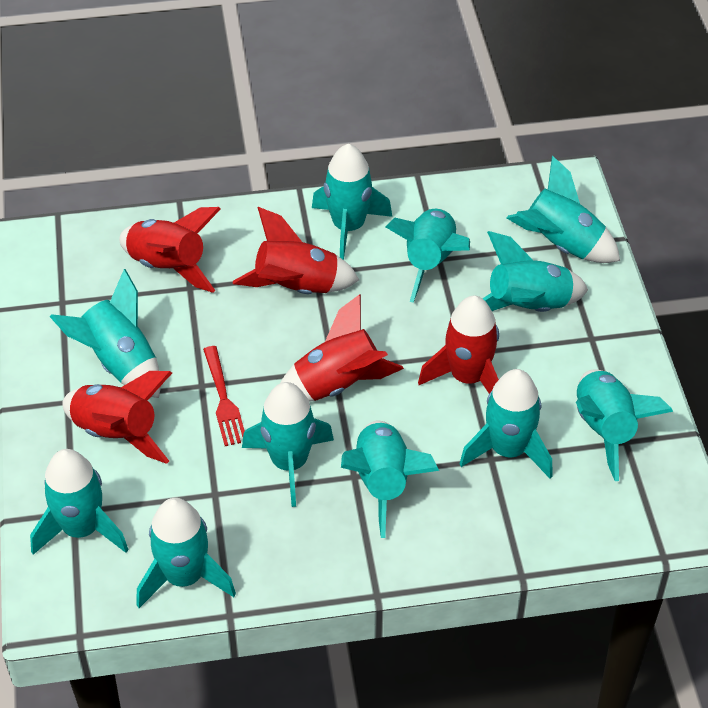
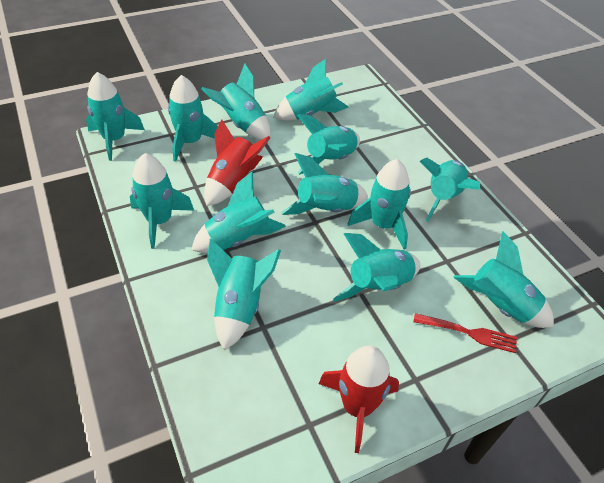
red rocket: [62,371,172,464] [119,207,221,293] [233,207,359,294] [280,294,404,402] [418,296,499,394] = 5 -> [204,119,270,206] [319,346,399,453] = 2
turquoise rocket: [30,449,129,555] [50,269,161,398] [136,498,236,608] [242,382,334,507] [312,144,392,260] [341,420,439,538] [385,209,470,303] [459,369,553,479] [482,231,588,312] [507,156,620,263] [576,369,673,481] = 11 -> [86,72,145,161] [130,153,194,249] [168,75,218,162] [191,171,286,253] [201,64,271,141] [207,238,281,350] [273,59,349,121] [281,153,368,215] [297,114,360,175] [333,233,420,302] [348,159,411,250] [419,158,480,222] [453,231,554,328] = 13

